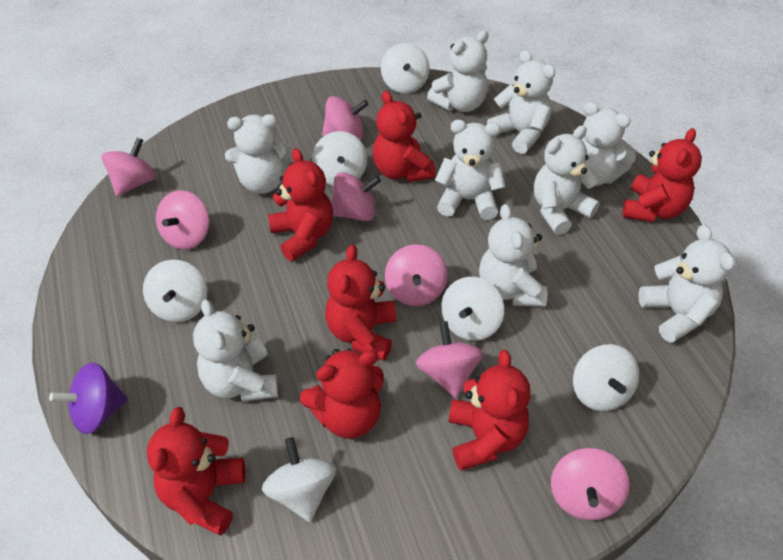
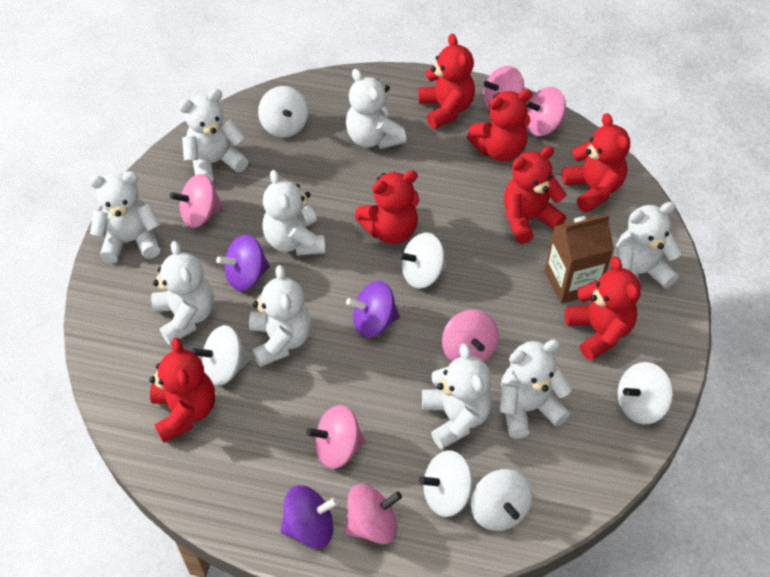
brown carton: none = 0 -> [545,214,614,304] = 1
pink spinning top: [101,137,156,196] [156,190,209,250] [322,96,369,140] [331,172,381,221] [385,244,448,306] [416,321,483,398] [551,448,630,520] = 7 -> [170,174,223,228] [306,405,366,469] [345,484,402,544] [442,309,499,362] [483,66,524,110] [526,87,566,136] = 6
purple spinning top: [49,362,128,434] = 1 -> [216,235,270,291] [281,485,339,548] [346,281,400,338] = 3

